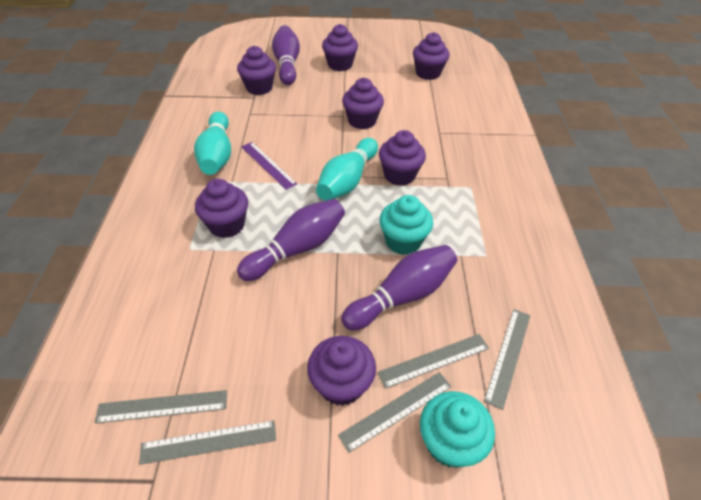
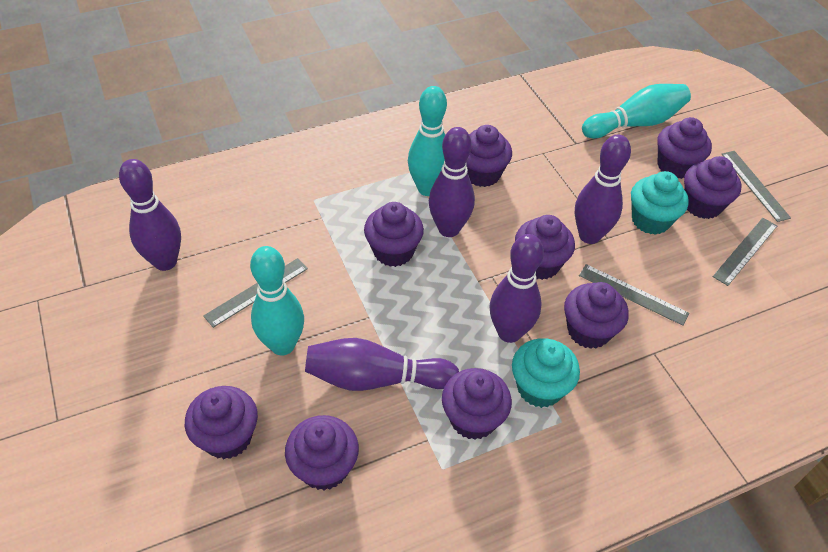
grey ruler: [95,390,227,423] [139,420,276,465] [338,372,451,453] [377,334,489,389] [484,309,530,410] = 5 -> [203,258,308,328] [579,264,689,326] [713,218,777,286] [722,151,791,222] = 4
purple bowling pin: [237,199,345,281] [272,25,300,85] [341,245,457,330] = 3 -> [119,159,181,271] [305,338,459,391] [429,127,475,237] [490,234,544,343] [575,134,631,244] = 5
purple cupcake: [195,179,248,238] [237,46,276,95] [307,336,376,406] [322,24,358,71] [342,78,384,129] [379,130,426,186] [413,32,450,80] = 7 -> [185,386,258,459] [285,415,359,490] [364,202,424,267] [442,368,512,440] [466,125,512,187] [515,215,575,280] [564,282,629,349] [657,117,712,179] [684,156,742,219] = 9
purple ruler: [241,142,297,190] = 1 -> none = 0
turquoise bowling pin: [194,112,231,175] [316,138,378,201] = 2 -> [250,246,304,356] [408,86,447,196] [582,84,691,138] = 3

